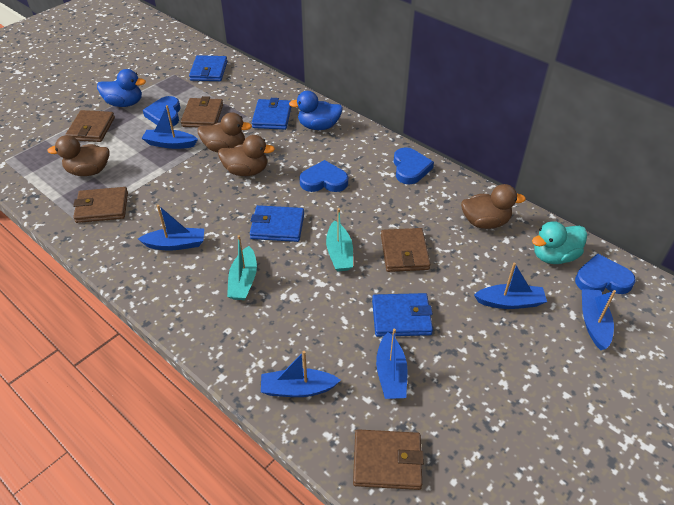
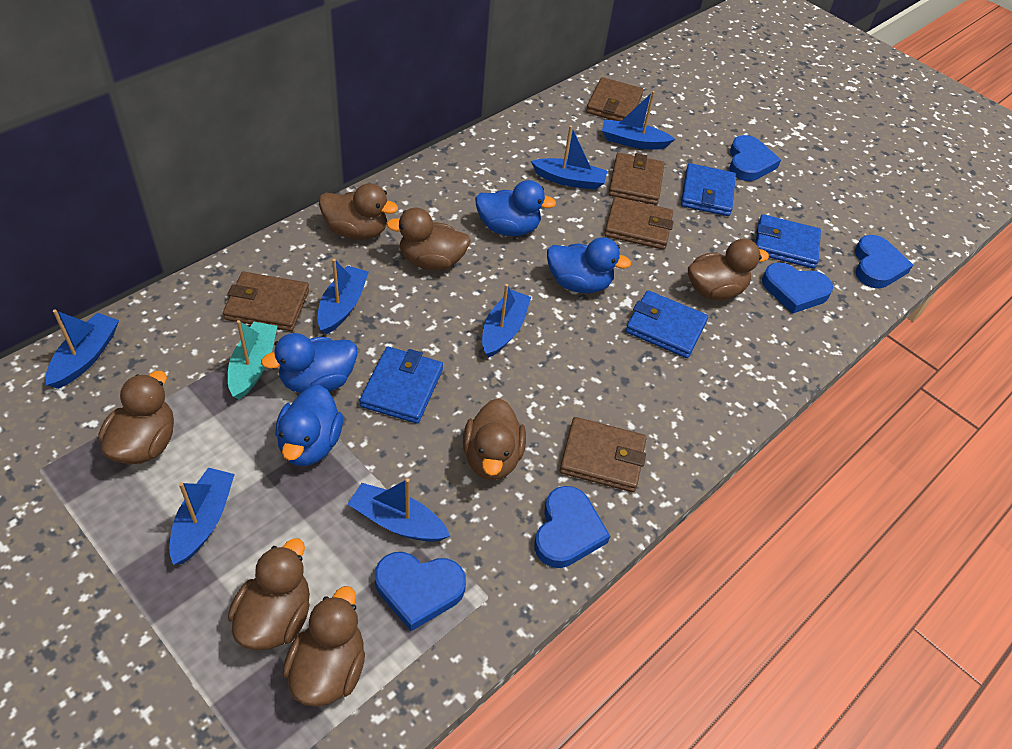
blue boat: [138,205,204,250] [142,105,198,149] [261,351,341,397] [376,329,408,399] [474,263,547,309] [582,289,616,350] = 6 -> [45,309,119,389] [169,468,235,565] [318,259,369,334] [348,478,450,542] [482,284,531,358] [531,125,607,190] [602,91,675,150] = 7
blue duck: [97,69,146,107] [289,91,343,130] = 2 -> [261,333,358,393] [275,384,343,466] [475,180,556,236] [547,237,631,293] = 4
blue heart: [143,96,181,127] [299,160,348,192] [394,147,434,184] [575,254,636,294] = 4 -> [375,552,466,631] [534,486,610,568] [729,135,781,181] [762,263,833,314] [855,235,913,288] = 5
brown duck: [47,135,109,176] [197,112,252,152] [218,135,275,176] [461,184,526,229] = 4 -> [99,371,174,464] [228,538,310,651] [283,586,365,707] [319,183,398,240] [386,208,471,270] [463,398,526,480] [688,239,769,300] = 7
turquoise boat: [227,235,257,300] [326,208,353,272] = 2 -> [228,320,277,399] = 1
turquoise duck: [532,221,587,264] = 1 -> none = 0

